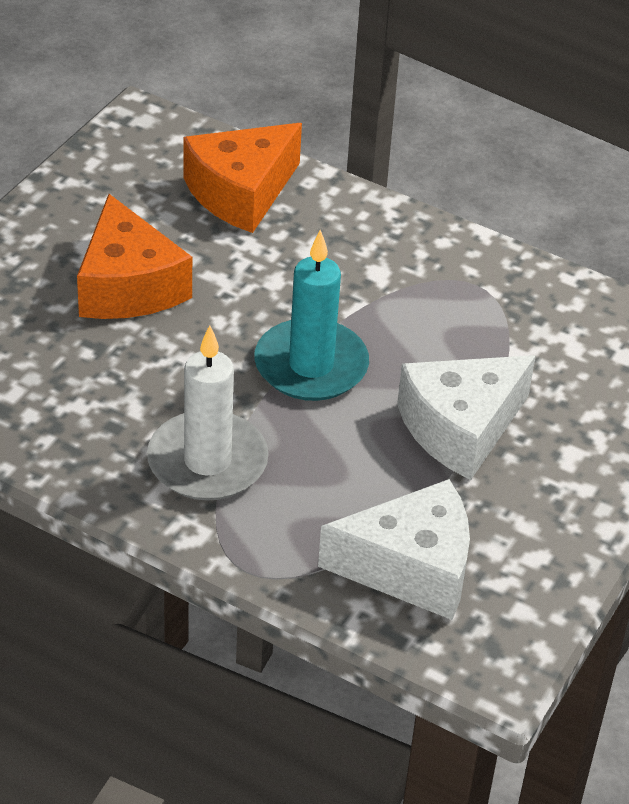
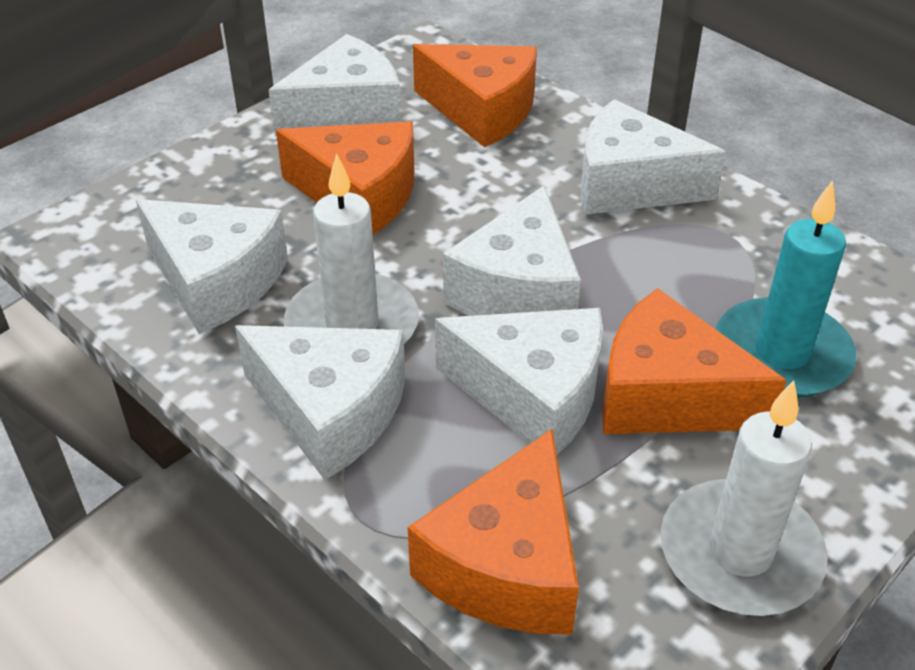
orange cheese: [77,194,192,319] [183,123,302,233] = 2 -> [276,121,415,235] [408,429,579,635] [413,44,537,147] [602,288,787,434] = 4
white candle: [147,325,269,501] = 1 -> [284,153,419,344] [661,380,828,616] = 2
white cheese: [318,479,470,620] [397,355,536,480] = 2 -> [136,199,288,334] [235,325,405,480] [269,34,401,137] [435,308,603,454] [443,186,581,316] [581,99,726,215] = 6

